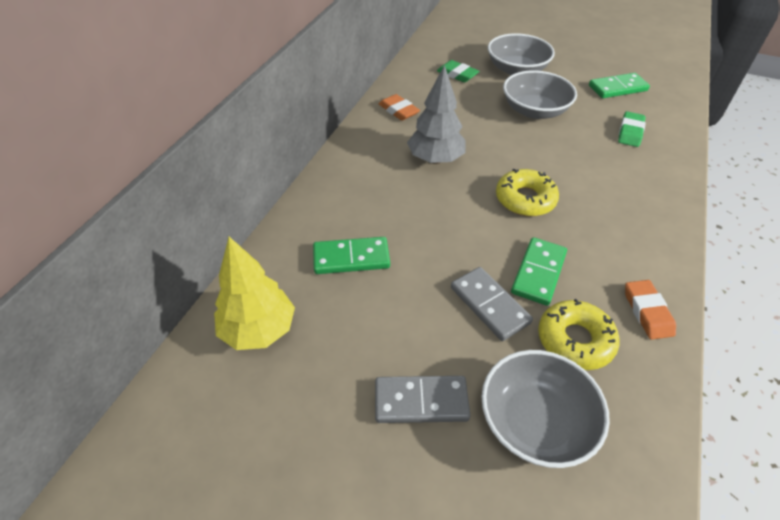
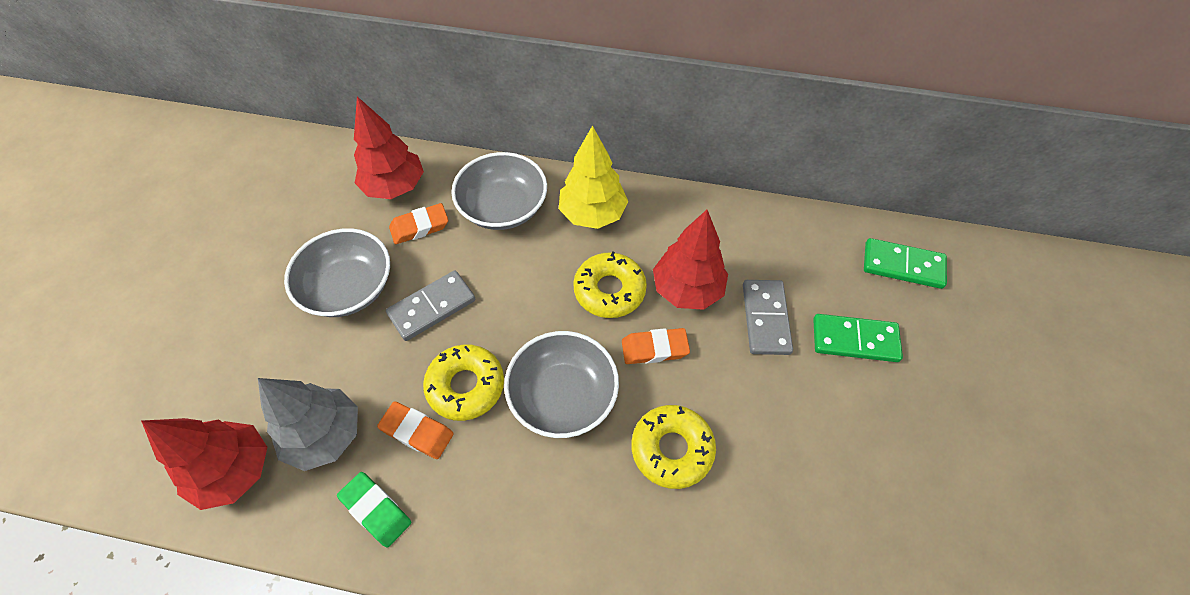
green domino: [313,237,390,274] [511,237,567,306] [589,73,650,98] = 3 -> [813,314,903,362] [864,238,947,289] = 2
green eraser: [437,60,479,82] [618,111,646,147] = 2 -> [337,472,411,548] = 1
orange eraser: [379,94,420,121] [625,280,676,340] = 2 -> [377,401,454,459] [389,203,448,244] [622,328,690,364] = 3
red tree: none = 0 -> [141,418,267,510] [354,96,424,199] [653,210,728,310] = 3
yellow donut: [496,169,559,216] [538,299,620,370] = 2 -> [423,344,504,421] [573,251,647,318] [632,405,716,489] = 3

